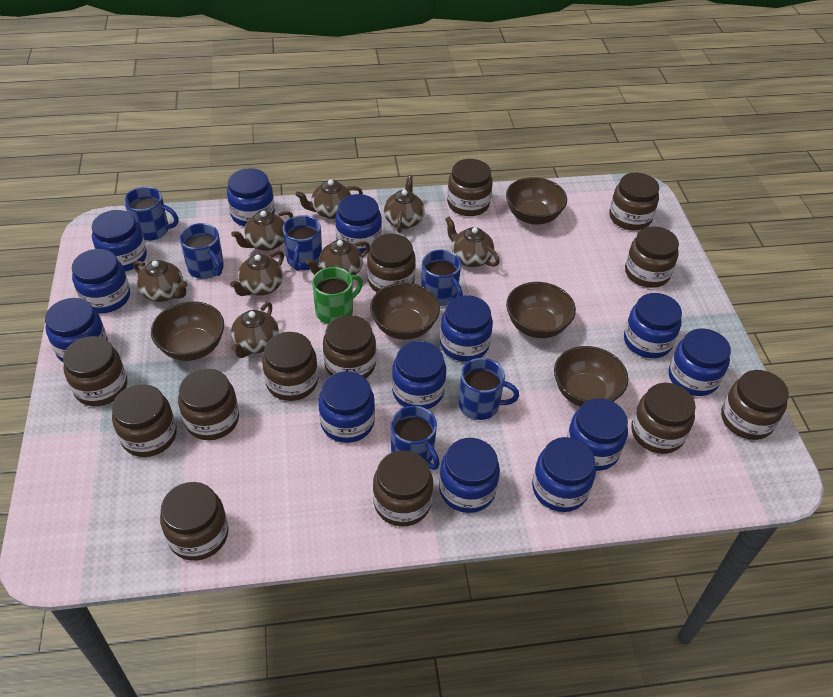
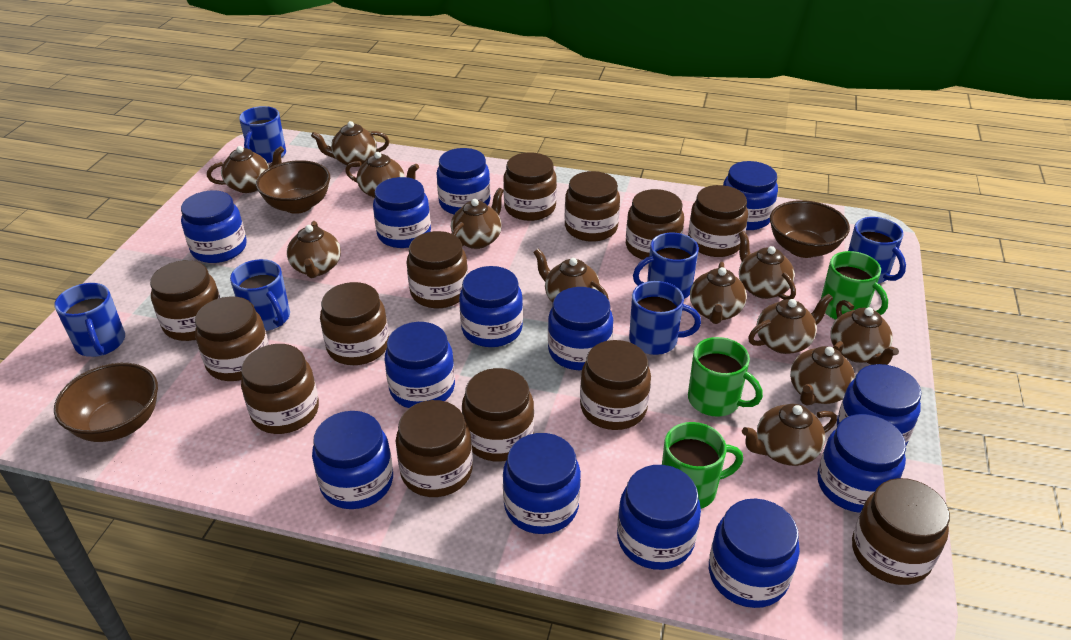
brown bowl: [151,301,224,361] [370,282,440,340] [506,177,567,224] [506,282,576,338] [554,346,628,406] = 5 -> [54,363,158,442] [256,160,330,214] [770,200,850,258] = 3
brown teapot: [133,260,188,302] [230,250,284,296] [231,211,293,251] [231,302,279,358] [295,180,363,219] [306,240,370,275] [384,175,425,233] [445,217,500,267] = 8 -> [207,146,284,193] [287,221,341,278] [311,121,389,167] [345,152,419,198] [451,188,504,249] [533,249,609,303] [690,262,747,324] [739,231,796,300] [742,404,837,466] [748,294,833,354] [790,341,855,405] [830,300,899,365] = 12
green mug: [312,267,363,324] = 1 -> [662,422,743,509] [688,337,763,417] [821,251,888,320] = 3

